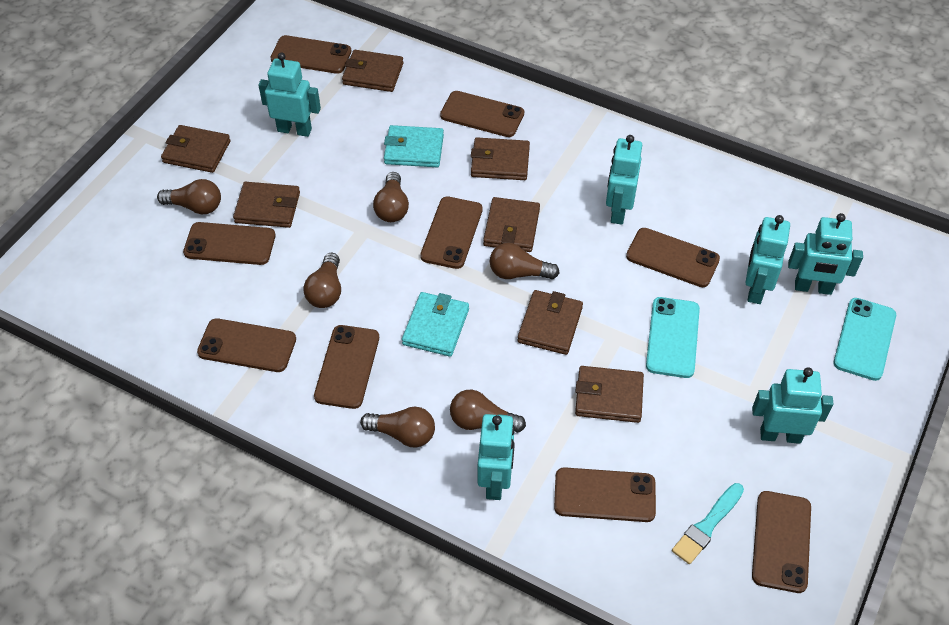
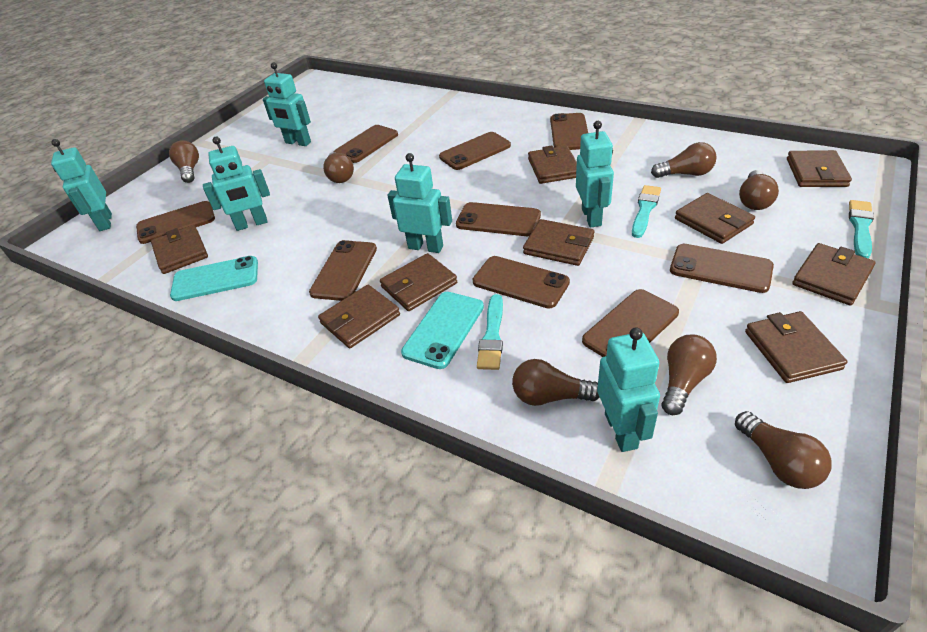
brown light bulb: [157,179,221,214] [303,253,341,308] [360,407,435,447] [373,172,409,222] [450,390,526,433] [490,243,559,279] = 6 -> [169,140,199,183] [323,152,354,183] [512,359,599,406] [651,142,716,178] [662,334,717,415] [735,411,832,489] [739,170,779,210] = 7
brown wallet: [161,125,231,173] [233,182,300,228] [342,50,403,92] [471,137,530,180] [483,197,540,252] [517,290,583,355] [575,366,644,423] = 7 -> [151,225,208,274] [318,285,400,348] [380,253,457,311] [523,219,594,266] [528,145,577,184] [675,193,755,244] [745,311,847,383] [787,150,852,187] [792,243,875,306] = 9
turquoise brush: [672,483,744,564] = 1 -> [477,294,503,370] [632,185,661,238] [849,200,874,258] = 3
turquoise wallet: [384,125,444,167] [402,292,469,357] = 2 -> none = 0

